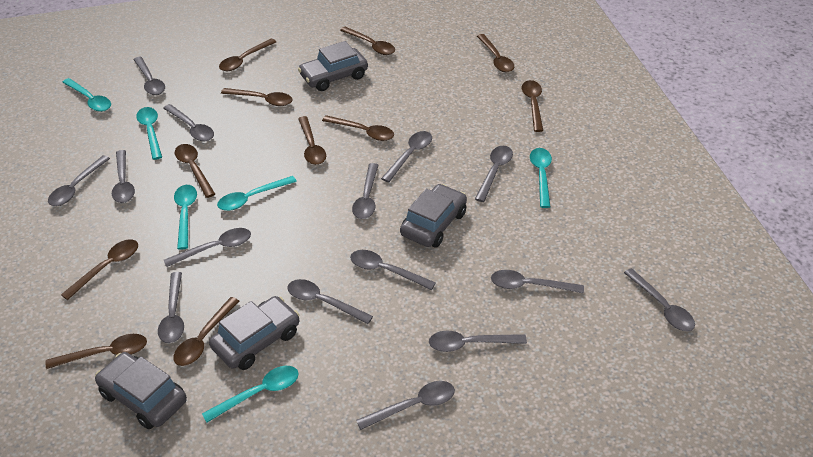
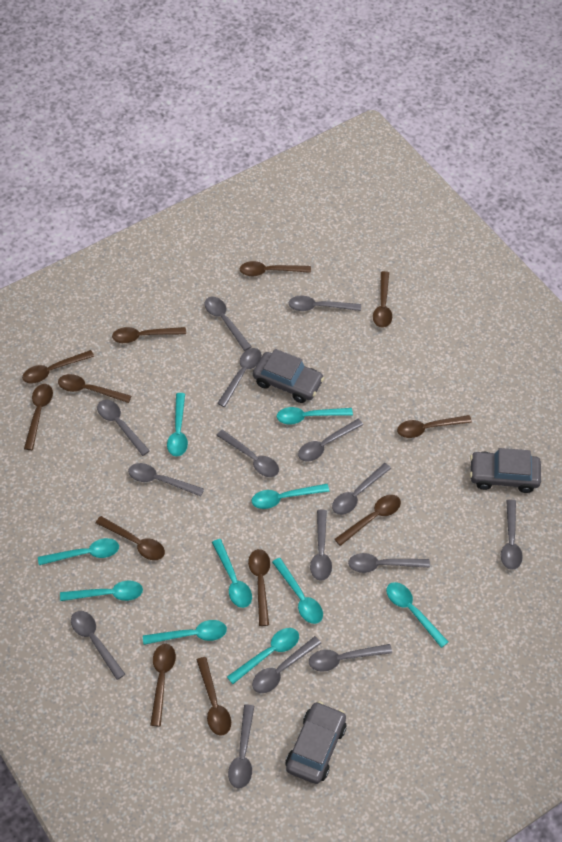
brown spoon: [46,334,147,369] [61,239,138,300] [173,297,239,366] [175,144,215,198] [219,39,276,71] [221,88,293,106] [298,116,326,165] [322,115,394,141] [340,27,395,55] [477,34,514,72] [522,80,543,132] = 11 -> [22,350,94,384] [24,384,53,450] [58,374,131,403] [96,516,165,560] [112,327,186,343] [150,644,176,726] [197,657,231,736] [240,261,311,276] [248,549,270,626] [334,495,401,546] [373,271,392,328] [397,415,472,438] = 12
grey car: [95,352,187,429] [209,296,300,370] [298,41,368,91] [400,184,467,248] = 4 -> [253,349,324,403] [286,701,346,784] [470,448,541,493] = 3
turquoise spoon: [62,78,111,112] [136,107,162,160] [174,185,197,250] [202,366,299,422] [217,176,297,211] [530,148,552,208] = 6 -> [38,538,119,565] [60,581,143,601] [143,620,227,645] [167,393,188,457] [212,539,252,608] [227,628,299,684] [252,484,330,509] [272,558,323,624] [277,407,353,424] [386,582,448,648] = 10

